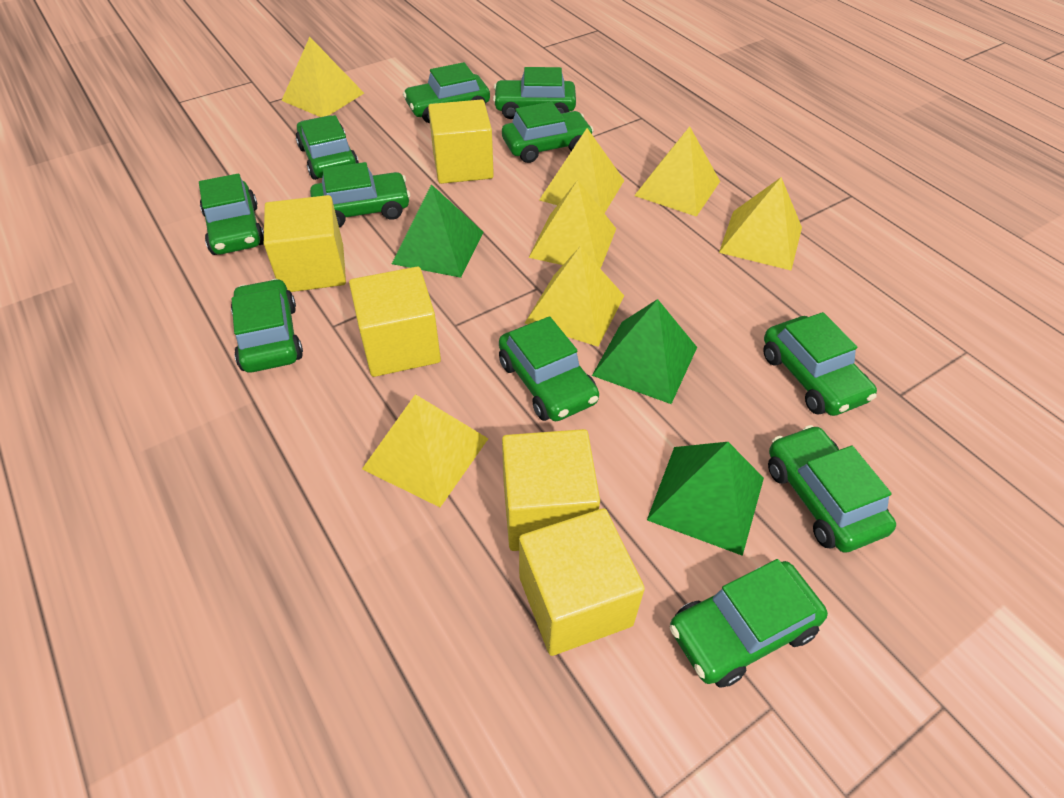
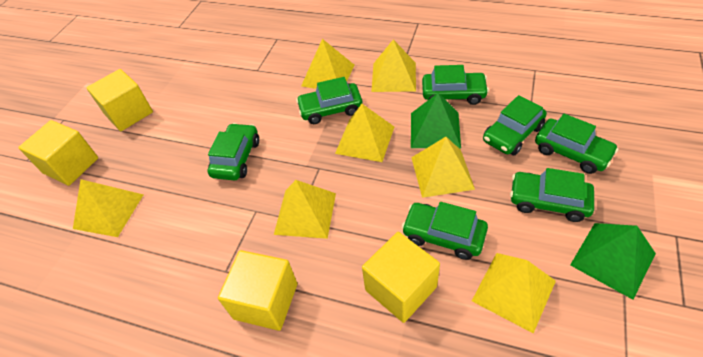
green car: [199,174,264,255] [231,279,303,373] [296,115,359,180] [310,162,410,228] [403,62,490,123] [493,67,576,119] [499,316,599,421] [502,102,594,163] [670,559,828,688] [763,312,877,416] [768,425,896,553] = 11 -> [208,123,259,180] [296,77,363,124] [402,202,488,260] [422,65,489,105] [483,95,547,155] [510,168,594,222] [535,114,618,174] = 7
green pyramid: [392,184,484,278] [592,299,697,404] [647,442,764,556] = 3 -> [411,93,461,148] [570,223,656,300] = 2
yellow cube: [264,195,346,292] [349,267,441,377] [428,99,494,184] [502,429,600,551] [519,508,645,656] = 5 -> [18,120,98,186] [86,69,153,131] [218,250,297,331] [362,232,440,323] = 4

